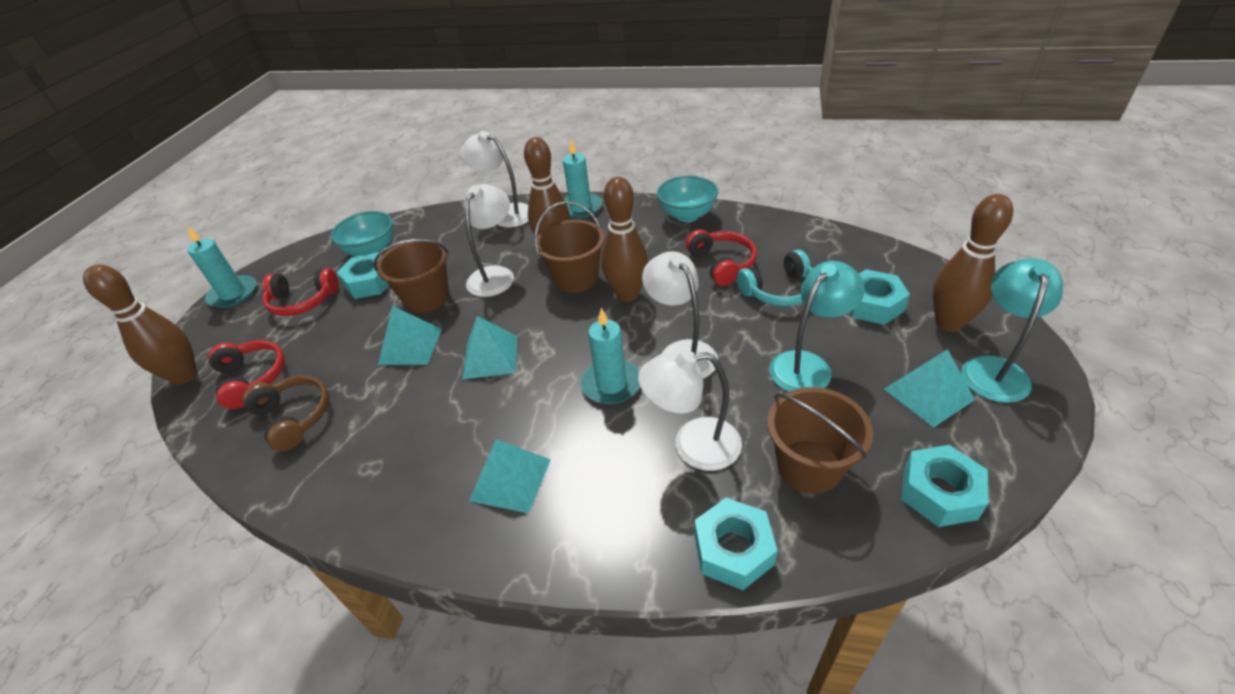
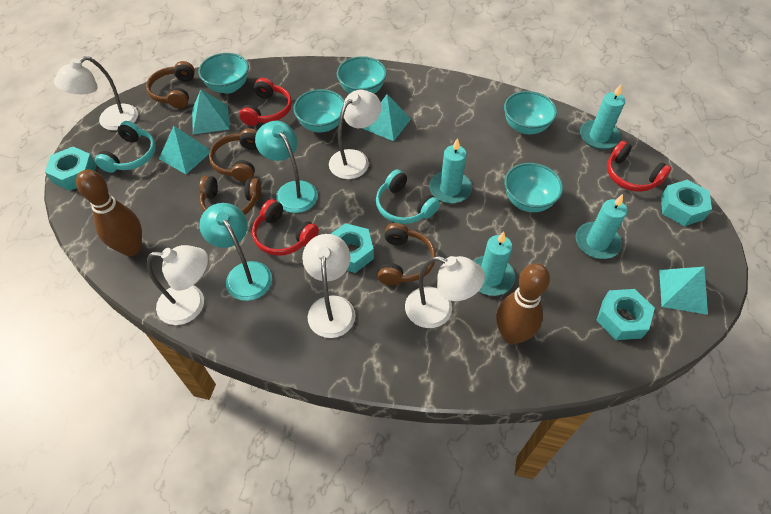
brown bowling pin: [83,264,197,385] [524,137,570,236] [601,177,648,302] [933,194,1013,332] = 4 -> [76,169,142,256] [496,263,550,345] = 2
brown bucket: [374,239,449,313] [535,201,605,293] [767,387,873,494] = 3 -> none = 0
brown headphones: [242,375,329,452] = 1 -> [146,61,195,108] [199,176,261,215] [209,128,257,182] [378,223,436,286] = 4
turquoise bowl: [331,211,393,256] [657,176,718,222] = 2 -> [198,53,249,94] [293,89,344,132] [337,56,387,94] [504,91,557,134] [504,163,563,212] = 5
turquoise candle: [187,226,256,308] [563,139,602,219] [581,308,640,405] = 3 -> [429,138,472,204] [474,231,515,296] [576,194,627,259] [580,84,625,149] = 4
turquoise headphones: [736,250,812,306] = 1 -> [95,121,156,173] [376,170,440,224] = 2
white lamp: [460,131,528,227] [464,184,514,297] [638,350,742,471] [642,251,718,379] = 4 -> [54,56,138,131] [147,245,208,325] [302,234,356,338] [329,90,381,179] [405,256,485,328] = 5

